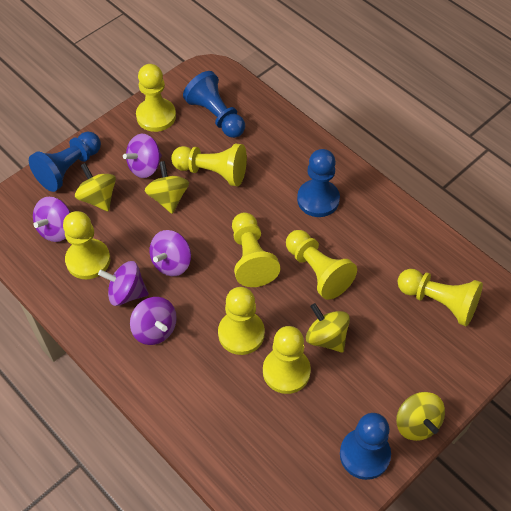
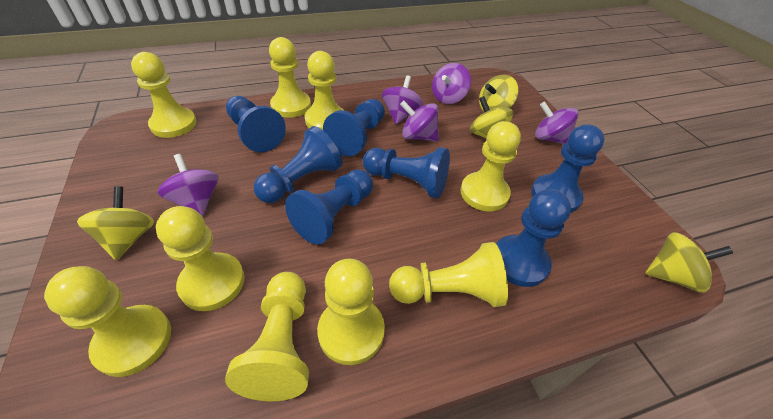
blue pawn: [29,132,101,192] [183,71,245,138] [297,149,340,217] [340,413,391,480] = 4 -> [226,96,286,152] [253,126,342,203] [285,169,373,245] [323,99,385,156] [363,147,450,199] [496,189,571,287] [531,124,604,213] = 7
yellow pawn: [63,211,110,279] [136,64,176,132] [171,143,247,186] [218,287,265,355] [232,212,280,287] [263,326,311,394] [286,230,357,300] [397,269,483,326] = 8 -> [44,266,171,377] [131,52,197,138] [156,206,245,311] [225,272,309,401] [269,37,311,118] [305,51,343,130] [317,259,385,365] [389,242,508,307] [460,121,521,212] = 9

